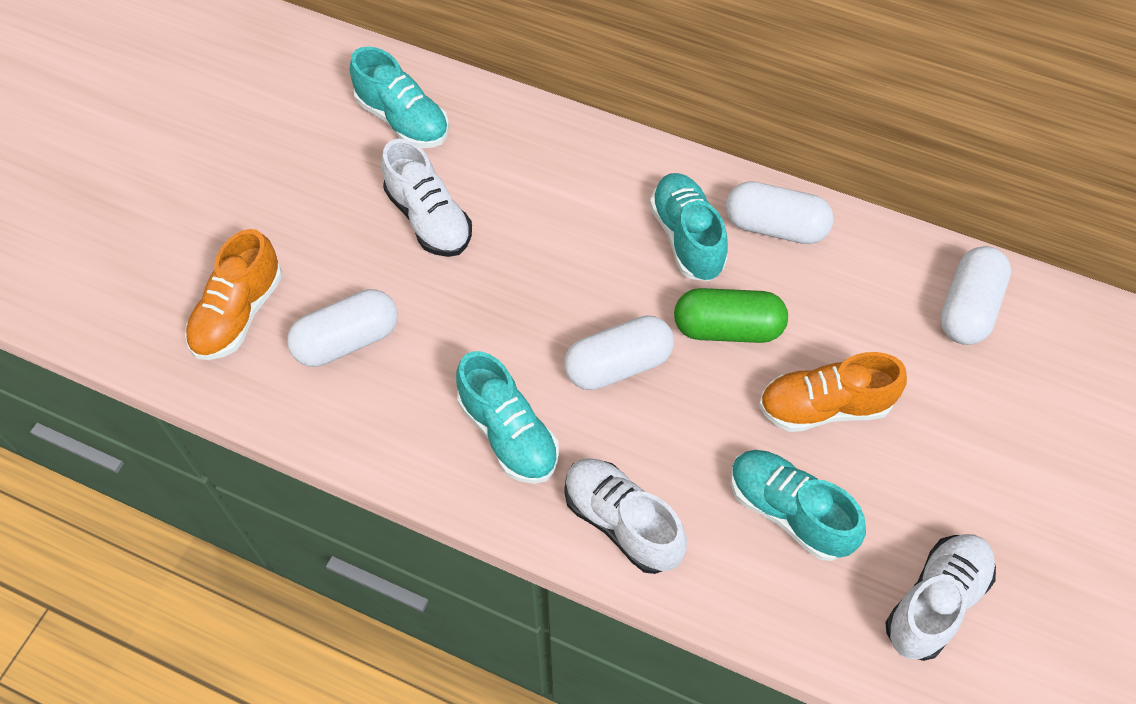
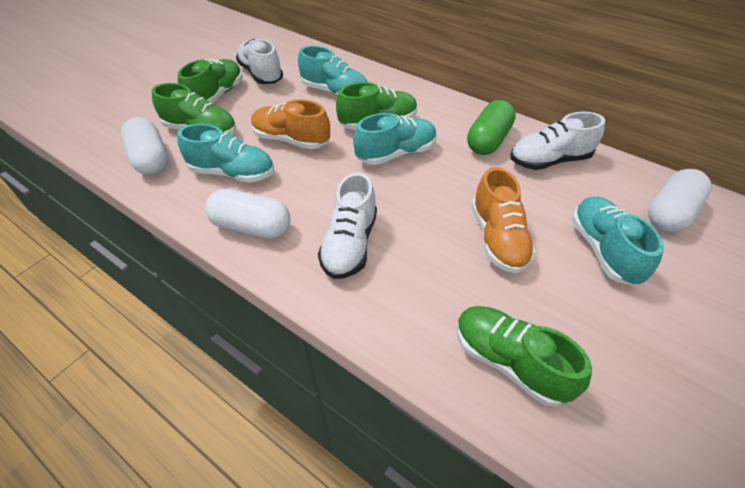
green shoe: none = 0 -> [152,83,236,135] [178,59,243,103] [336,82,417,130] [457,306,592,406] = 4
white capsule: [287,289,398,367] [564,315,674,390] [726,181,834,244] [940,246,1011,345] = 4 -> [121,117,169,176] [205,189,290,239] [648,169,712,233] = 3

